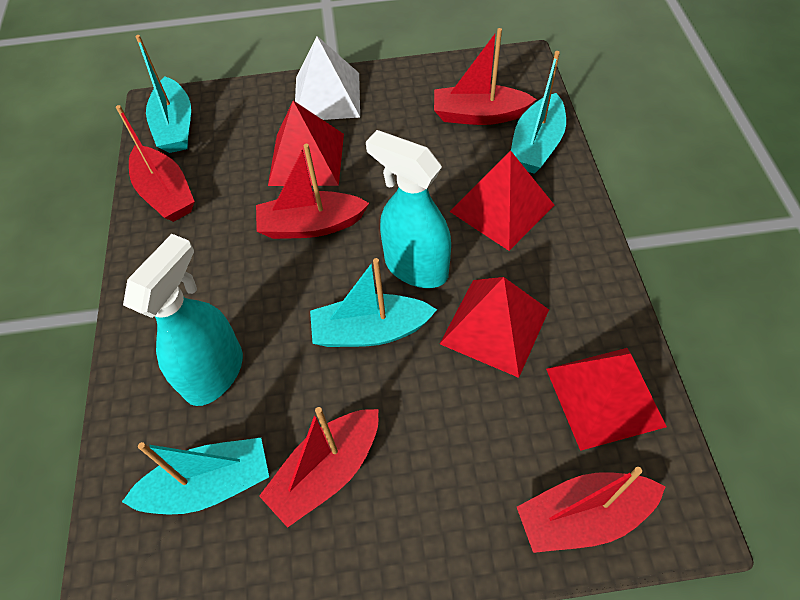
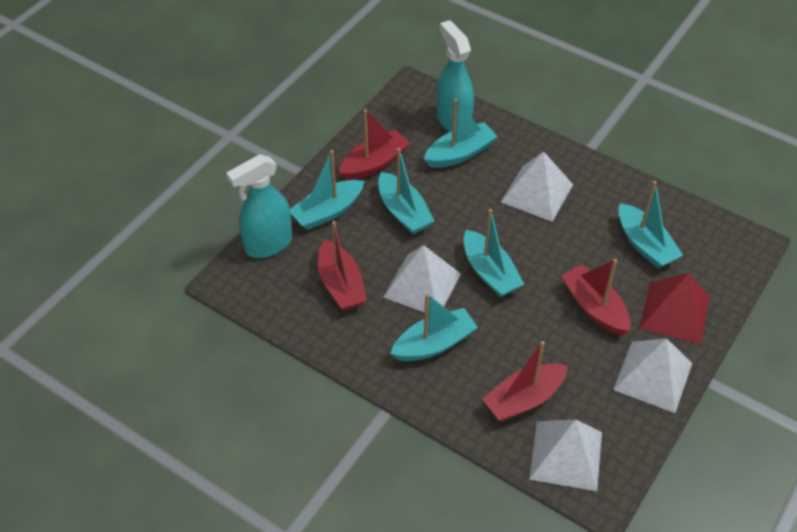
red boat: [116,105,195,222] [256,144,369,239] [259,407,378,528] [434,28,537,125] [517,467,666,553] = 5 -> [318,221,367,311] [339,109,410,180] [482,341,567,421] [562,259,631,335] = 4
red pyramid: [268,101,344,186] [440,277,549,378] [450,151,554,251] [546,348,667,451] = 4 -> [639,273,710,345] = 1
turquoise boat: [122,438,269,515] [135,35,191,153] [310,258,437,347] [511,51,566,174] = 4 -> [290,150,364,230] [378,148,434,234] [390,293,478,361] [424,99,498,168] [463,209,524,297] [618,181,683,268] = 6
white pyramid: [295,36,360,120] = 1 -> [383,245,461,314] [501,152,573,222] [529,419,602,491] [613,338,692,413] = 4

